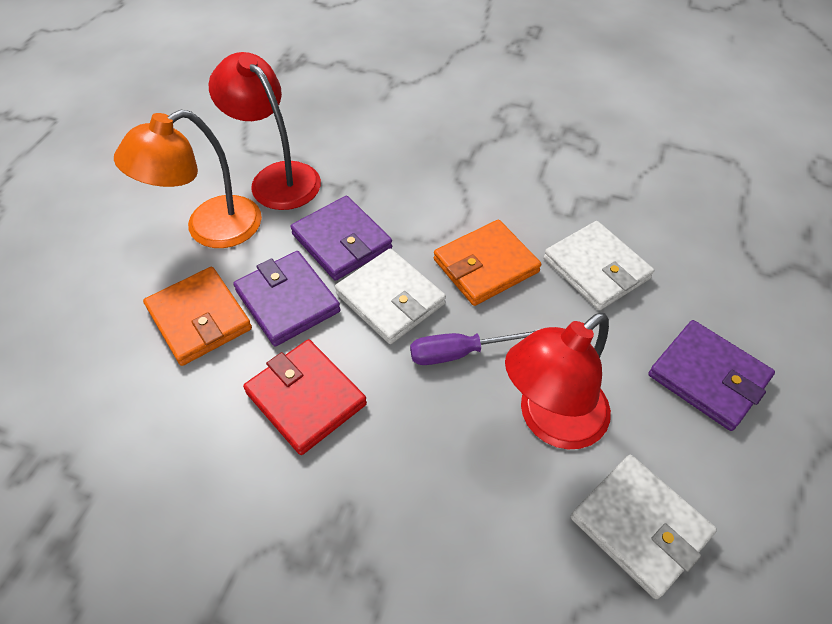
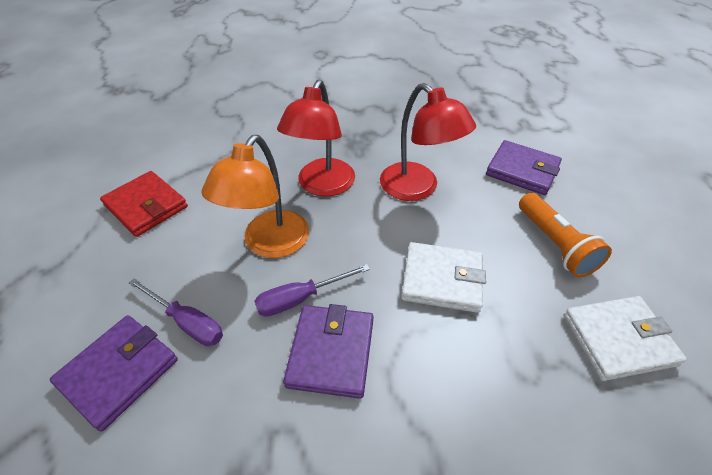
orange flashlight: none = 0 -> [519,193,612,278] = 1
orange wallet: [143,267,252,366] [434,220,541,306] = 2 -> none = 0
purple screwdriver: [410,329,540,365] = 1 -> [129,278,223,346] [254,264,370,316] = 2
white wallet: [335,248,446,344] [544,221,654,310] [571,455,717,599] = 3 -> [401,242,486,313] [563,296,687,381] = 2

